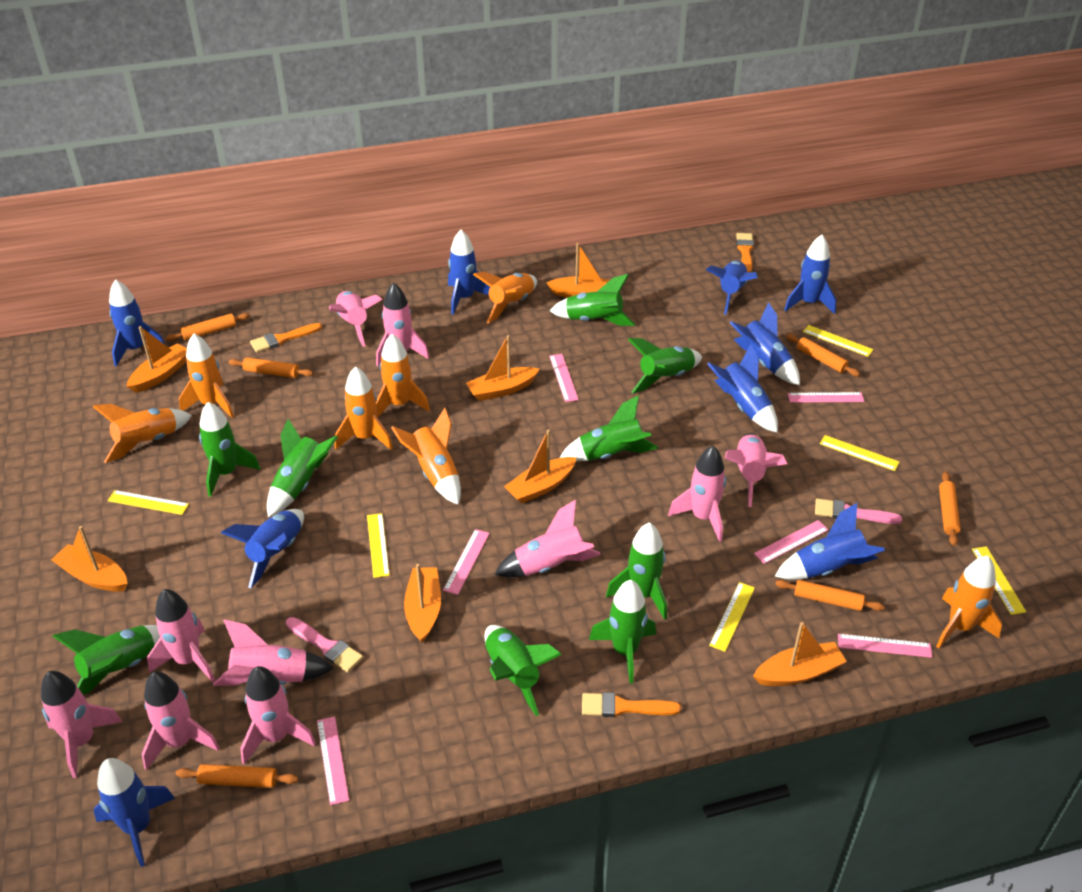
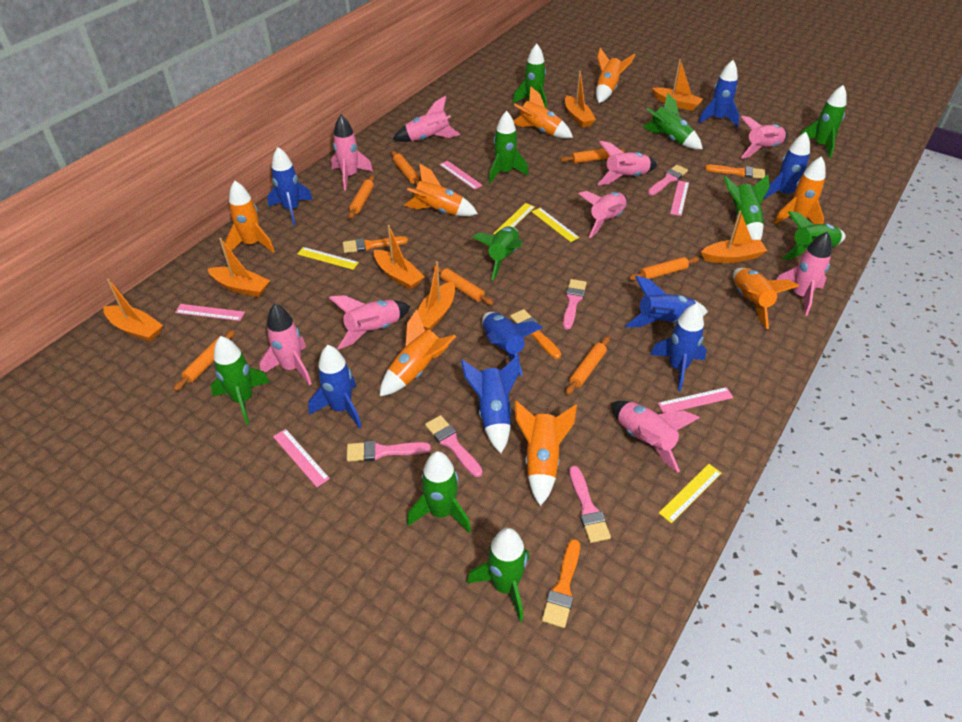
blue rocket: [93,758,175,867] [109,279,165,367] [221,509,304,588] [448,230,490,315] [706,261,758,315] [707,344,778,433] [730,302,800,385] [775,503,885,580] [784,235,836,314] = 9 -> [267,147,313,225] [308,345,362,429] [461,355,520,453] [482,312,543,376] [625,276,708,327] [650,303,707,391] [699,60,740,127] [763,132,810,200] = 8
green rocket: [53,625,160,695] [199,402,261,497] [267,419,338,517] [485,625,562,716] [550,274,636,326] [560,395,658,461] [589,580,656,683] [606,522,667,620] [628,338,702,393] = 9 -> [211,336,270,424] [407,451,471,533] [467,528,529,622] [472,226,523,281] [489,111,528,183] [513,44,547,109] [642,93,703,149] [724,174,770,240] [782,211,846,260] [800,85,847,158] = 10
orange brush: [250,323,322,352] [582,692,681,717] [736,233,754,272] = 3 -> [343,236,408,253] [510,309,561,359] [542,539,580,628] [705,165,765,179] = 4
orange rocket: [93,404,192,463] [179,334,234,418] [335,366,393,450] [376,334,430,418] [391,408,461,505] [473,272,537,323] [936,555,1002,649] = 7 -> [225,181,274,252] [380,310,456,396] [404,163,478,216] [513,86,573,138] [515,401,577,506] [596,48,635,103] [733,268,799,329] [774,156,826,225] = 8
orange rolling pin: [166,313,250,341] [176,764,298,788] [229,357,313,378] [775,580,885,611] [786,334,860,377] [939,472,961,546] = 6 -> [174,330,235,391] [348,175,375,219] [391,151,419,186] [433,265,493,305] [560,149,625,163] [566,336,610,395] [629,257,699,281] = 7
pink brush: [286,617,363,672] [815,498,902,524] = 2 -> [347,441,431,462] [425,415,483,477] [563,279,587,329] [569,466,611,543] [648,165,688,195] = 5
pink rocket: [41,671,122,778] [142,672,220,770] [147,589,215,682] [213,620,334,686] [240,666,316,764] [329,291,382,347] [376,283,429,366] [494,500,601,577] [668,446,726,542] [724,433,787,507] = 10 -> [259,304,312,386] [329,295,410,349] [331,115,373,190] [393,96,460,142] [579,191,627,238] [597,141,657,185] [611,401,700,473] [741,116,788,159] [776,232,832,316] = 9
pink ruler: [317,716,349,805] [443,529,490,595] [549,354,579,402] [754,520,829,564] [788,392,864,403] [838,634,932,658] = 6 -> [175,304,245,321] [273,429,330,487] [439,161,483,190] [658,387,734,413] [670,181,689,216] = 5
yellow ruler: [107,490,189,515] [367,513,390,578] [709,582,755,652] [803,325,874,357] [820,435,900,471] [972,546,1026,615] = 6 -> [297,247,359,270] [493,203,535,234] [531,208,579,242] [659,464,721,523] = 4

